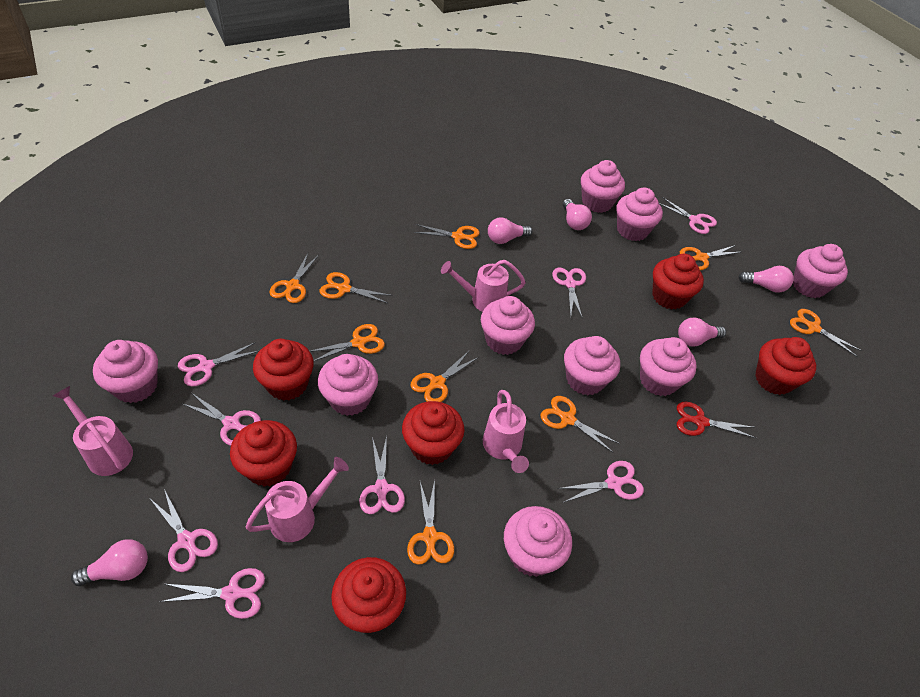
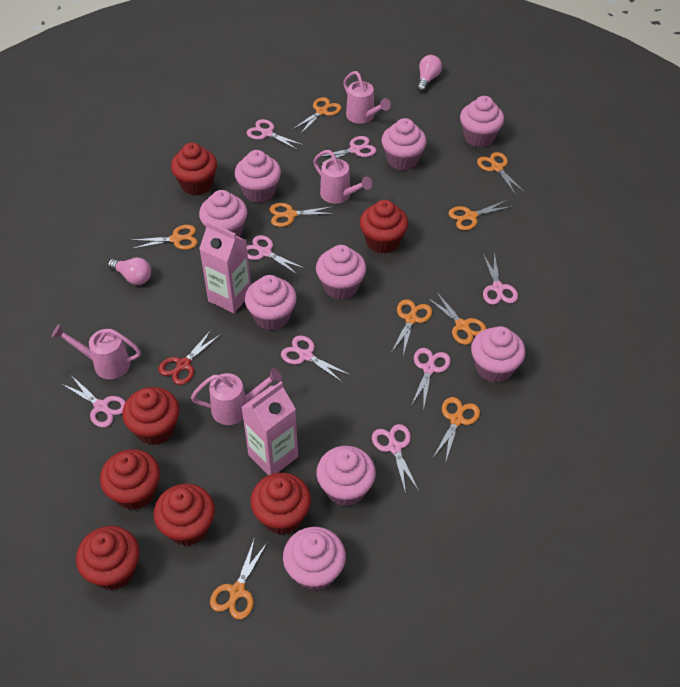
pink carton: none = 0 -> [199,221,251,313] [241,381,298,475] = 2
pink light bulb: [71,539,148,586] [488,217,533,244] [563,199,592,230] [678,318,726,347] [739,266,794,292] = 5 -> [108,257,151,285] [417,55,442,92] = 2
red cupcake: [230,420,297,487] [253,339,314,401] [331,557,406,633] [402,401,465,465] [652,254,704,310] [755,337,816,395] = 6 -> [76,526,140,590] [100,449,160,510] [122,387,179,445] [154,484,215,546] [171,143,217,195] [250,473,311,534] [360,200,408,254] = 7

